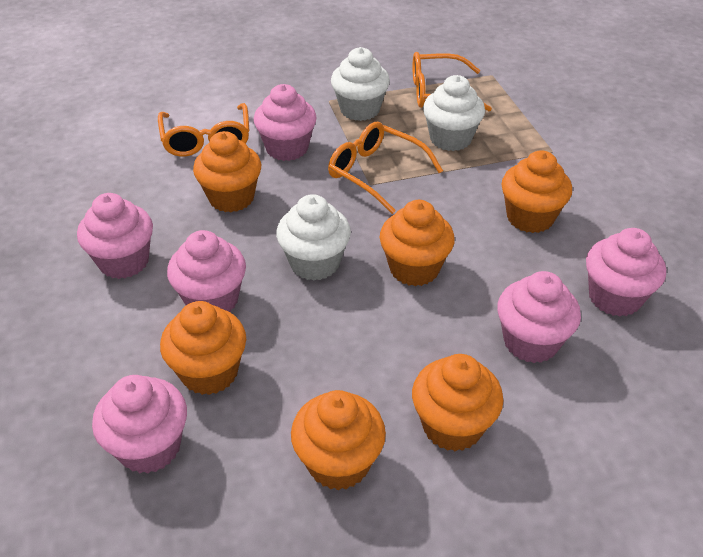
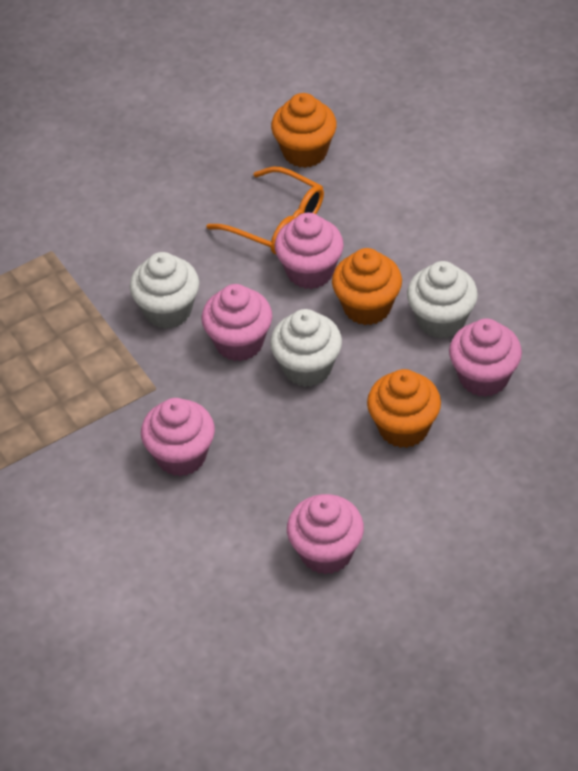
orange cupcake: [160,301,246,395] [193,131,261,212] [291,390,386,490] [380,200,455,286] [412,354,503,451] [502,150,572,233] = 6 -> [271,93,337,168] [332,248,402,325] [367,369,441,448] = 3
orange glasses: [158,103,250,157] [328,122,443,214] [413,52,492,111] = 3 -> [206,167,324,254] = 1
pink cupcake: [77,193,153,279] [92,375,187,474] [167,230,246,312] [254,84,317,161] [497,271,581,363] [586,228,666,316] = 6 -> [141,398,215,476] [201,284,272,361] [275,213,344,289] [287,494,364,574] [449,318,522,397] = 5

